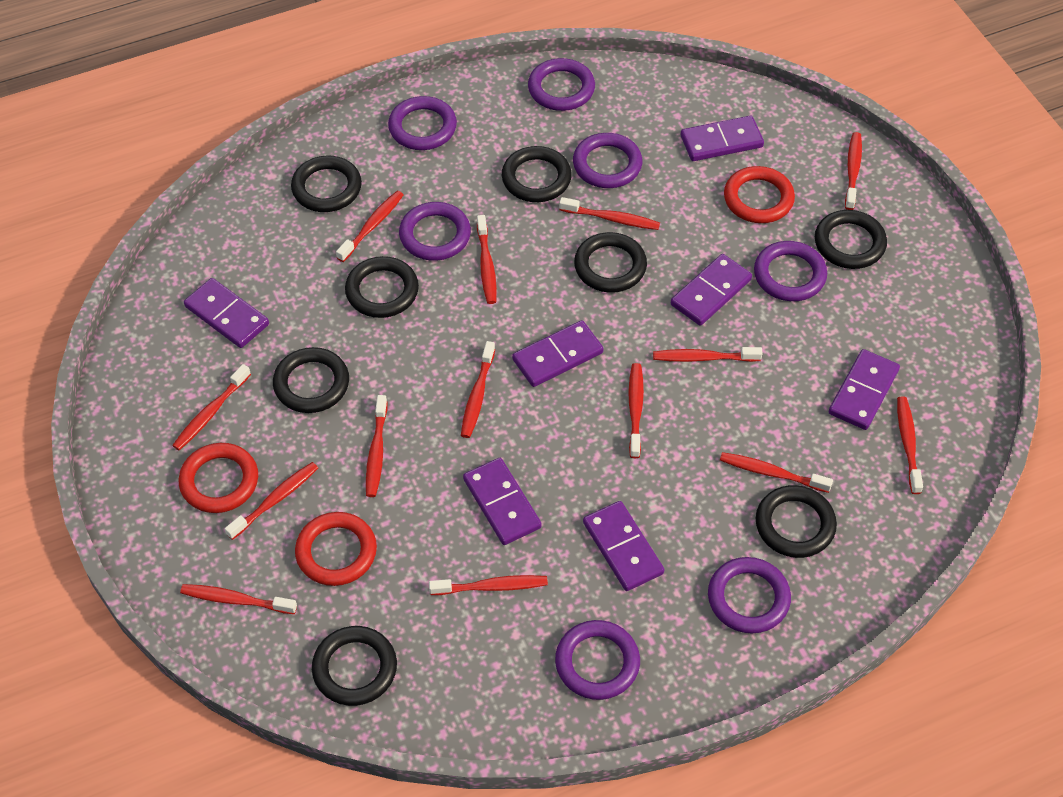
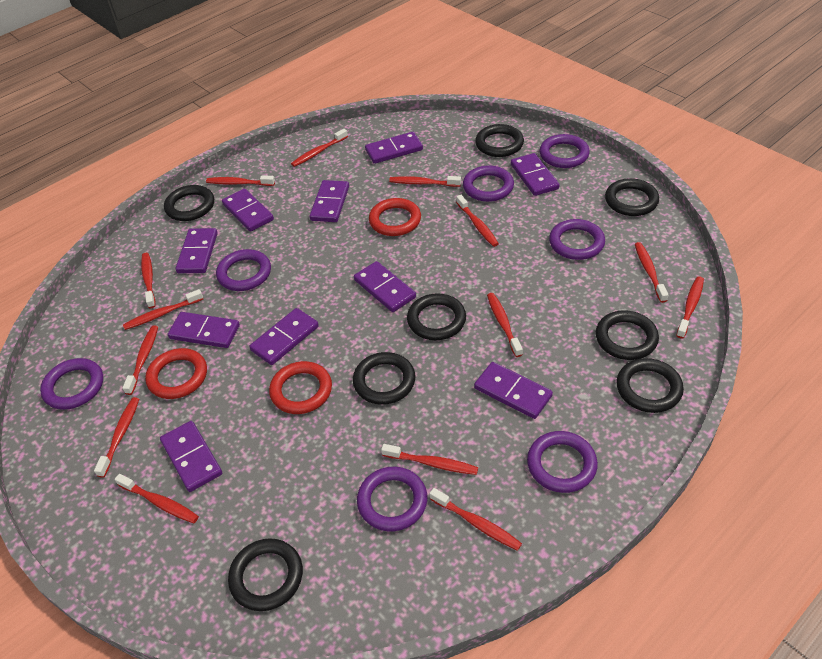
purple domino: [184,278,269,348] [463,458,542,545] [512,320,603,387] [583,501,665,591] [671,254,752,326] [681,116,764,161] [829,349,900,430] = 7 -> [160,421,222,492] [168,312,240,348] [176,228,218,273] [222,188,274,232] [249,308,319,365] [310,180,349,222] [354,261,416,312] [365,132,423,164] [474,362,553,419] [511,153,560,196] = 10

